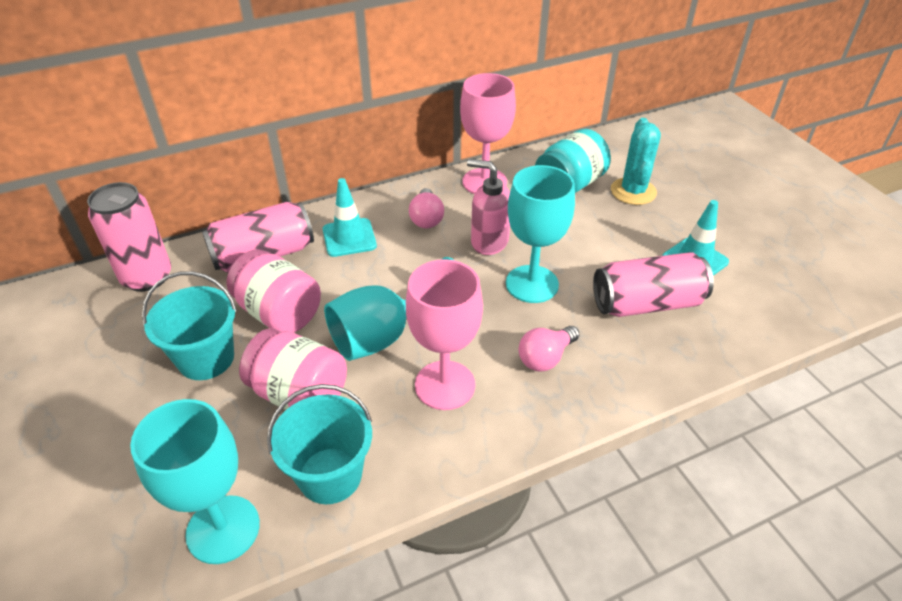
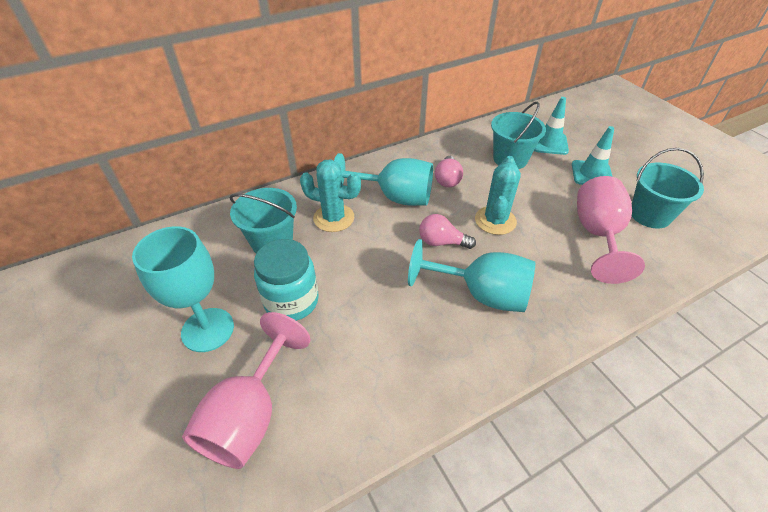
pink can: [87,182,171,292] [202,202,314,273] [593,252,714,317] = 3 -> none = 0
pink jar: [226,250,321,333] [239,328,347,410] = 2 -> none = 0
pink soap dispenser: [467,159,510,255] = 1 -> none = 0
turquoise bucket: [142,271,237,380] [267,384,372,504] = 2 -> [230,188,297,253] [491,102,546,169] [632,148,704,229] = 3
turquoise cactus: [611,118,661,205] = 1 -> [300,159,361,232] [475,156,521,235] = 2

